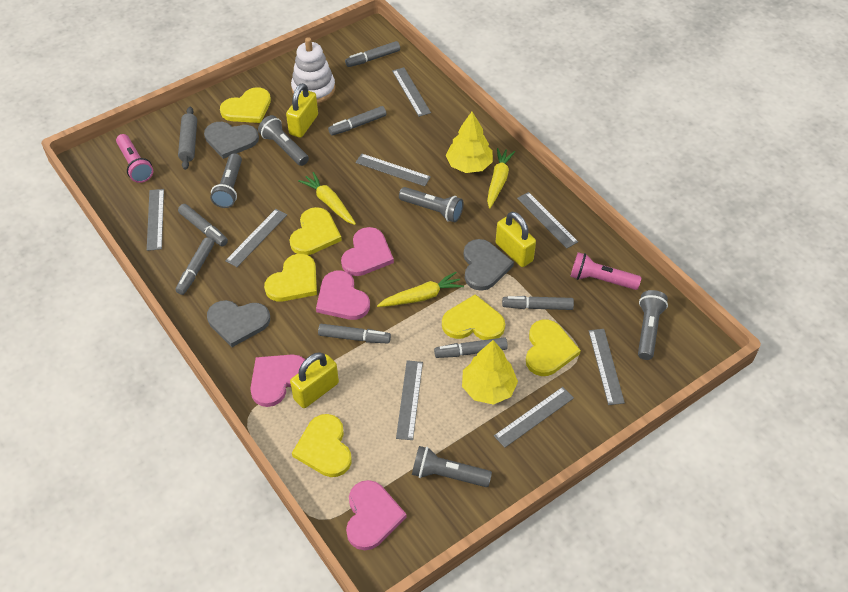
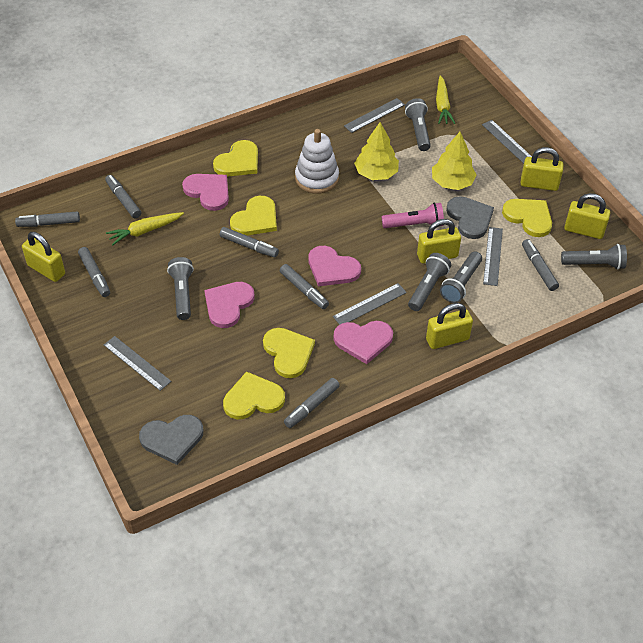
grey heart: [204,122,259,159] [207,300,270,347] [464,239,514,291] = 3 -> [139,415,203,465] [446,196,494,239] = 2
grey rolling pin: [178,107,197,170] = 1 -> none = 0
grey ruler: [147,189,164,251] [225,209,287,267] [355,154,431,186] [392,67,431,117] [396,360,423,440] [494,387,574,448] [517,192,578,249] [589,329,625,405] = 8 -> [104,336,171,391] [333,283,407,325] [344,98,405,133] [482,120,532,164] [483,227,503,286] = 5
pink flashlight: [116,134,153,183] [571,252,641,290] = 2 -> [382,203,444,228] = 1
yellow carrot: [298,172,356,225] [377,272,464,307] [487,148,515,209] = 3 -> [106,212,184,245] [436,76,455,124] = 2
yellow heart: [220,87,271,123] [264,254,317,302] [289,207,342,255] [292,414,352,477] [442,294,505,340] [526,320,581,376] = 6 -> [213,140,258,176] [223,371,285,419] [230,196,277,236] [263,328,315,378] [502,199,552,237] = 5
yellow padlock: [286,83,318,138] [290,352,339,408] [496,212,536,267] = 3 -> [22,232,65,282] [417,219,461,264] [426,303,473,349] [520,147,563,191] [564,193,610,239] = 5

